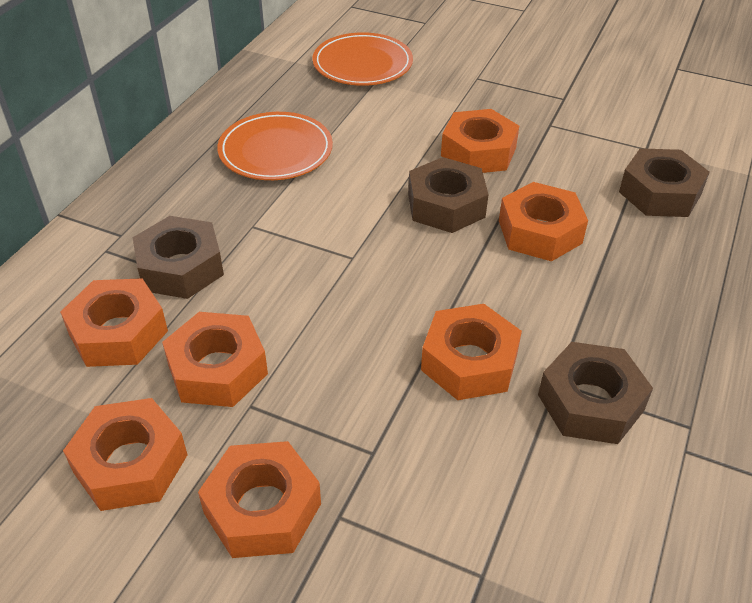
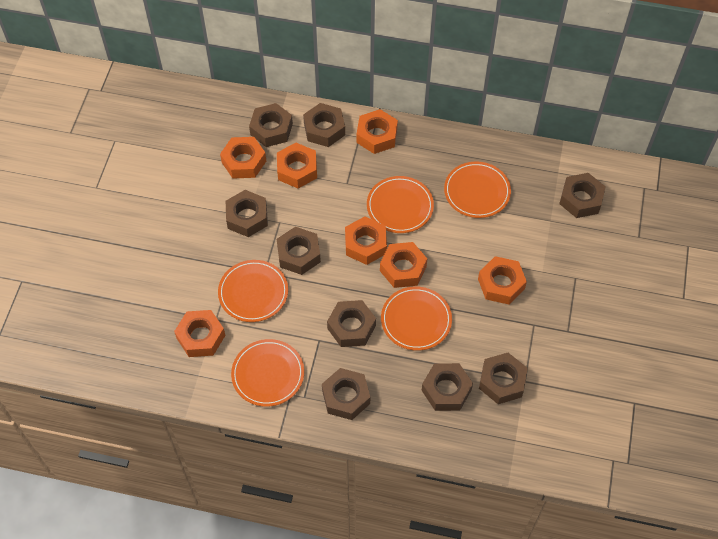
brown nut: [132,216,224,299] [408,157,489,233] [538,342,653,444] [619,148,710,217] = 4 -> [226,190,268,237] [249,103,293,147] [277,226,321,275] [303,103,345,147] [322,368,370,420] [327,300,376,347] [422,363,473,411] [479,353,528,404] [559,173,606,218] = 9
orange plate: [217,112,333,180] [312,32,413,86] = 2 -> [218,260,288,322] [231,339,304,407] [367,176,434,233] [381,287,452,351] [444,162,511,218] = 5

